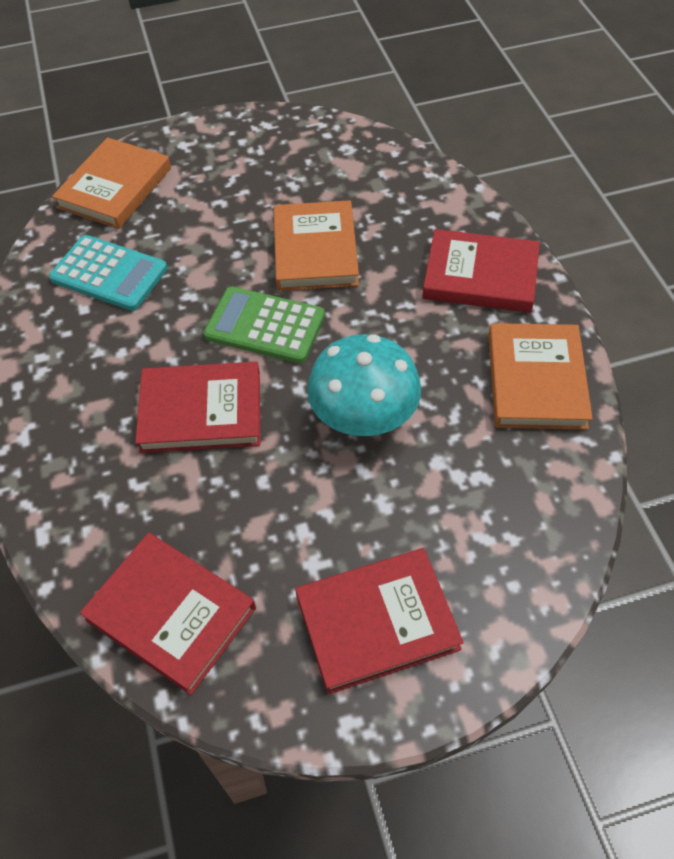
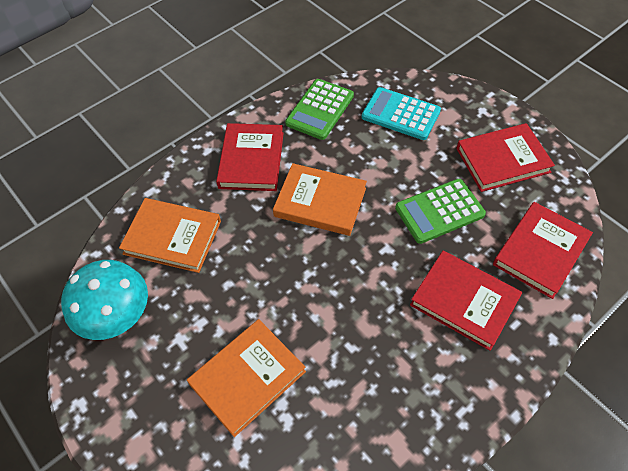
green calculator: [204,287,325,363] = 1 -> [285,79,354,140] [395,179,486,244] = 2

